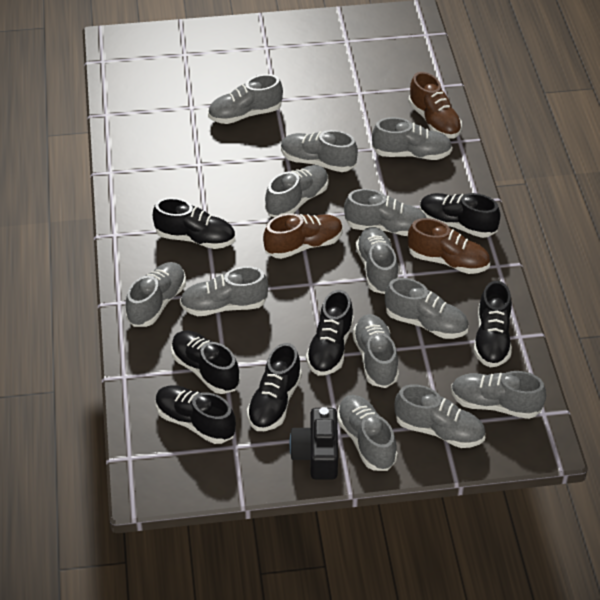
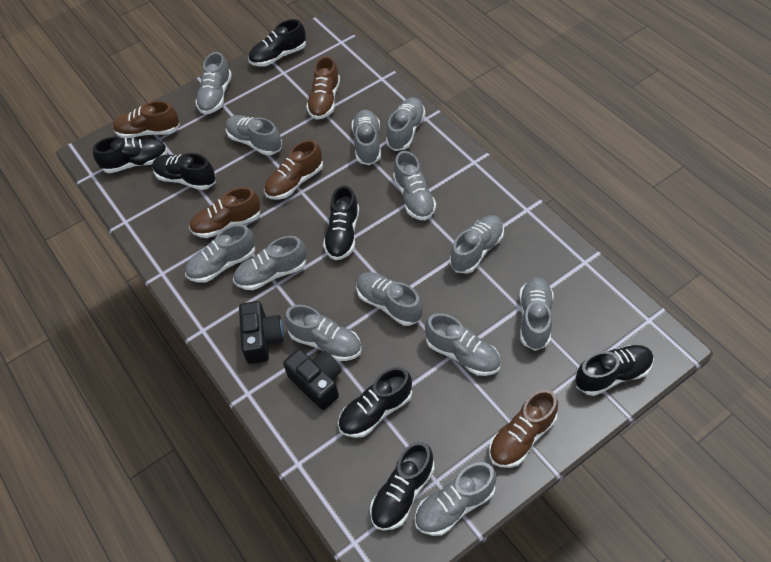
black camera: [289,407,338,479] = 1 -> [239,301,284,364] [283,349,341,410] = 2
brown shoe: [263,213,343,259] [408,72,462,139] [408,218,490,274] = 3 -> [113,101,180,138] [189,187,261,238] [264,140,323,200] [306,56,340,120] [489,389,558,468] = 5

